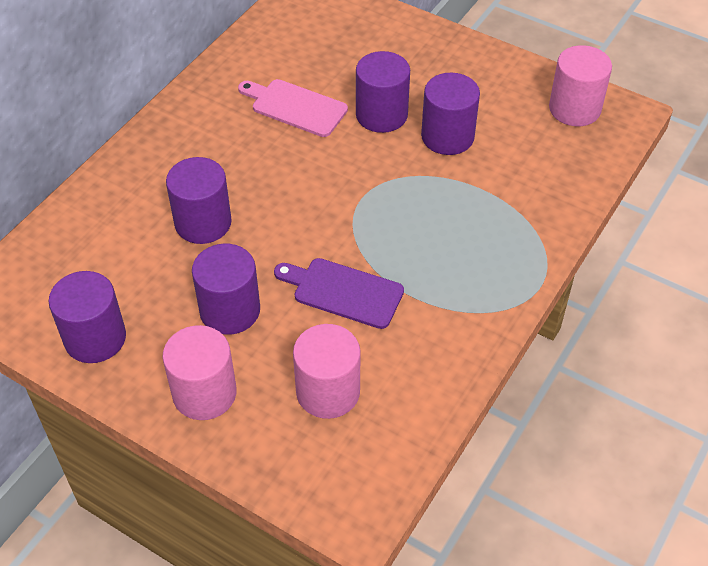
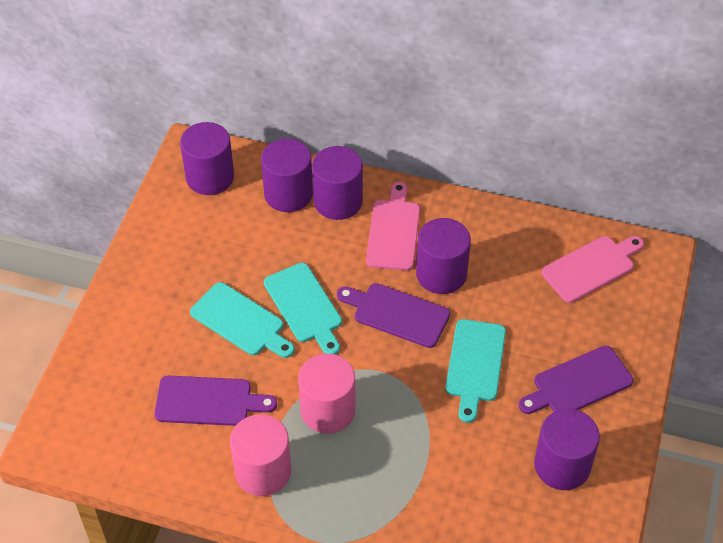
pink cutting board: [238,79,348,137] = 1 -> [366,182,420,271] [541,236,644,303] = 2
pink cylinder: [162,325,237,420] [293,324,361,419] [549,45,612,126] = 3 -> [230,414,291,496] [298,353,355,434] = 2
purple cutting board: [274,258,404,329] = 1 -> [154,376,277,426] [337,283,450,348] [518,346,633,414] = 3
turquoise cutting board: none = 0 -> [190,282,295,358] [264,263,342,355] [446,319,506,423] = 3

